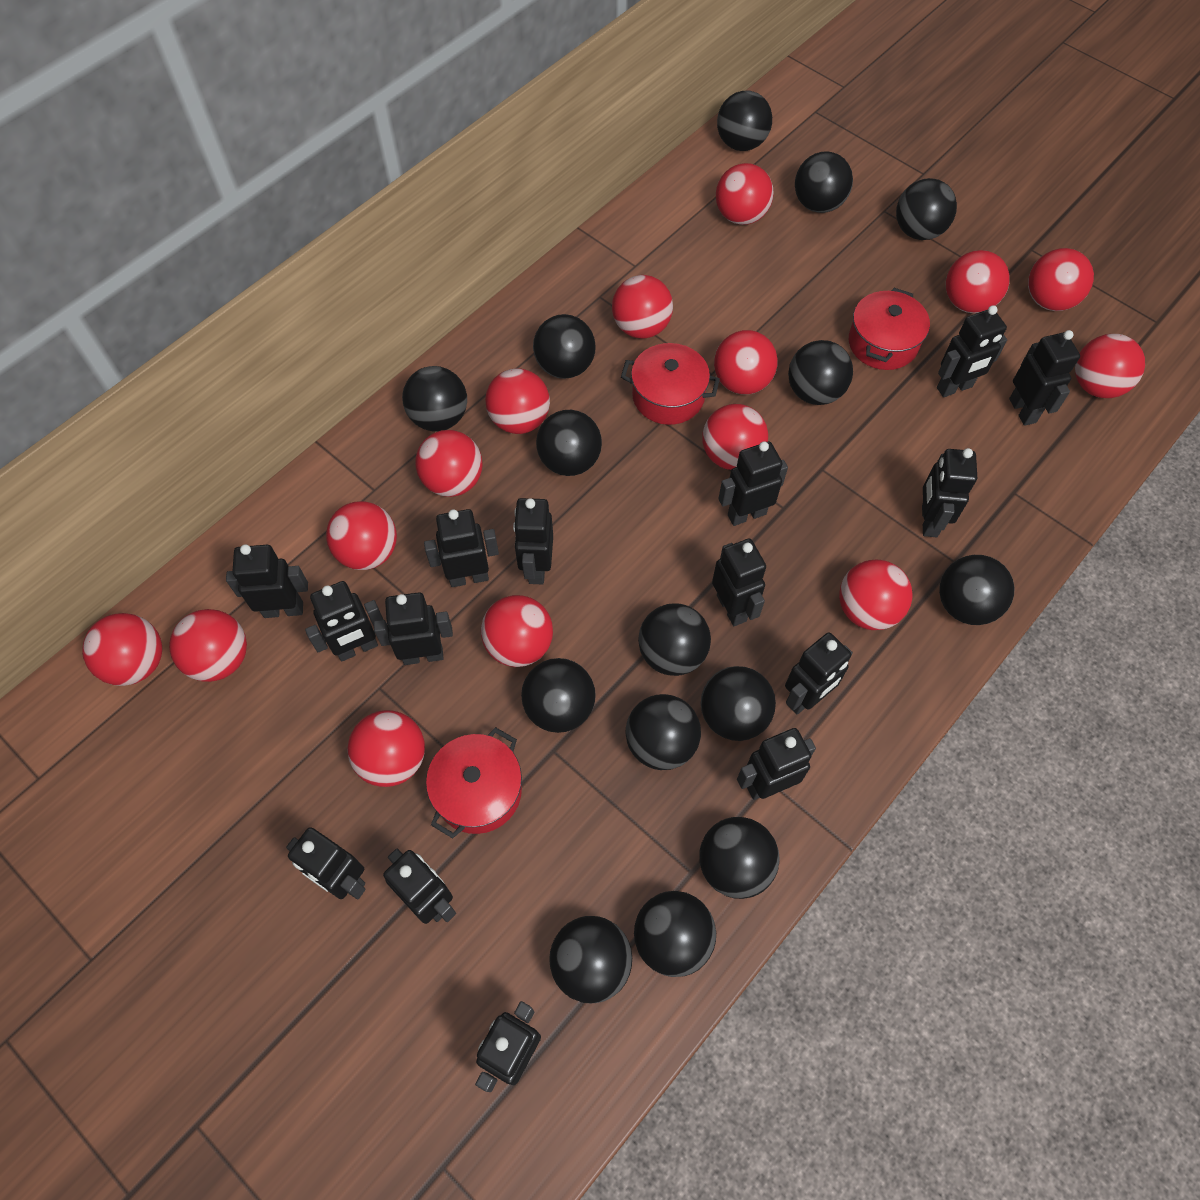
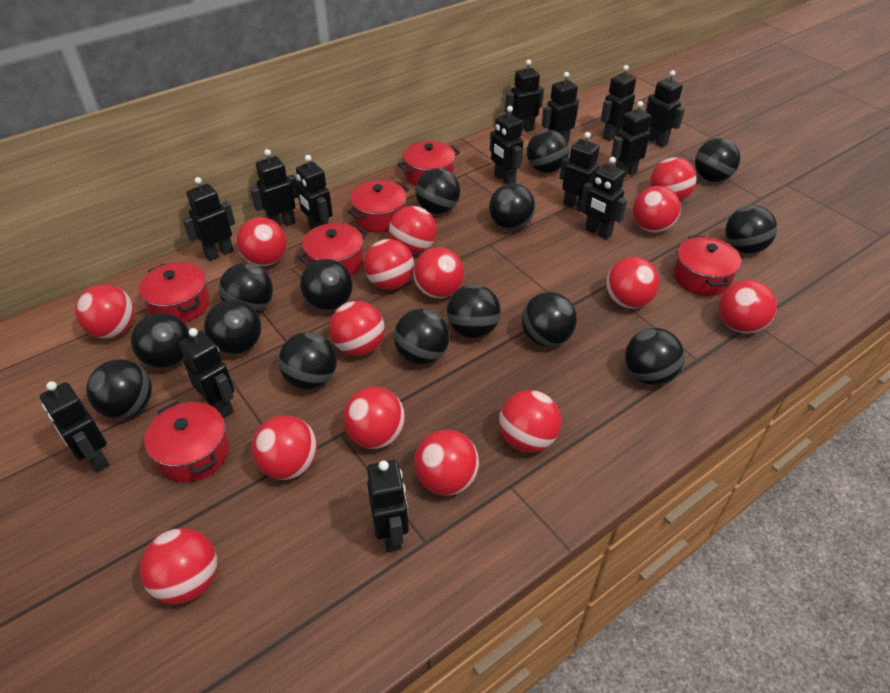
black robot: [226,544,308,618] [286,827,366,899] [305,581,383,661] [374,592,453,665] [383,849,456,924] [424,509,499,587] [475,1001,541,1092] [513,498,553,584] [712,538,766,626] [718,442,788,526] [737,728,816,800] [785,632,853,715] [922,448,977,537] [937,305,1007,397] [1009,330,1080,426] = 15 -> [40,381,109,472] [179,328,234,418] [182,177,235,261] [250,149,298,228] [296,155,333,229] [367,460,409,552] [490,106,523,184] [505,60,544,132] [542,72,579,143] [560,132,600,213] [580,157,627,240] [601,65,636,141] [611,101,651,178] [645,70,685,147] = 14
red pot: [426,727,522,839] [621,343,720,425] [849,288,930,370] = 3 -> [139,262,210,323] [144,401,230,482] [298,223,368,276] [347,180,409,232] [398,141,460,186] [673,236,741,296] = 6

